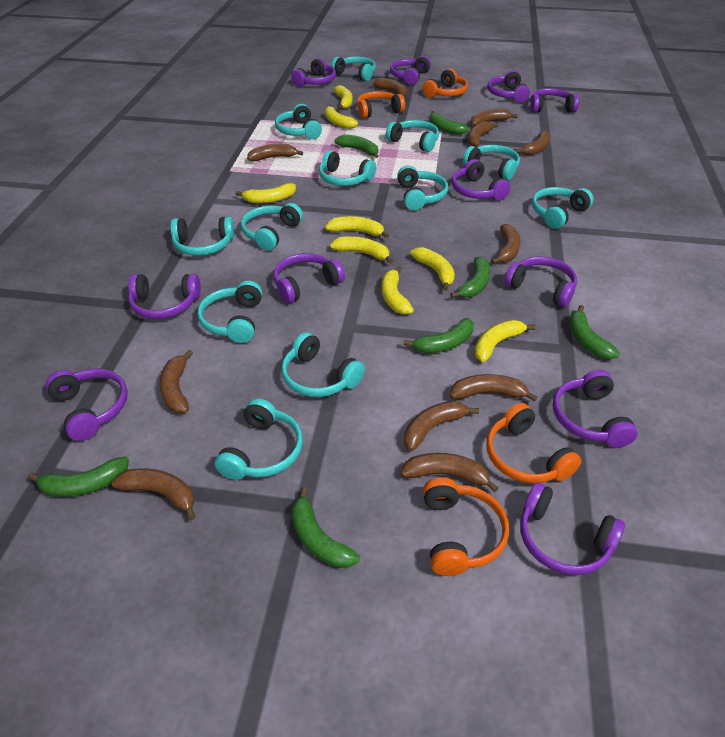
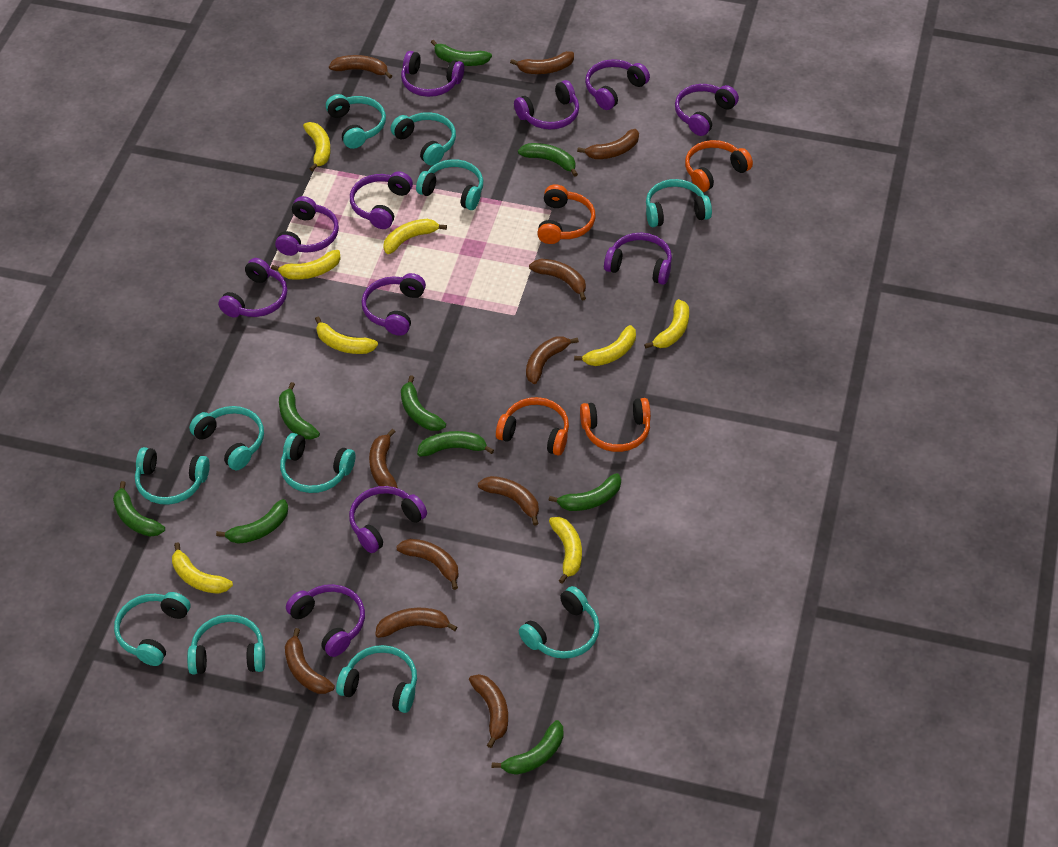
green banana: [28,457,129,497] [291,487,360,568] [334,135,378,158] [404,318,474,353] [430,111,469,135] [450,257,490,298] [569,305,620,359] = 7 -> [113,481,165,537] [216,499,288,544] [279,382,320,440] [401,375,446,431] [417,431,494,456] [431,40,492,66] [492,720,563,775] [518,143,578,177] [549,473,621,511] = 9
turquoise headphones: [170,217,234,256] [197,281,262,343] [215,398,303,480] [241,203,303,251] [275,104,322,139] [281,332,365,397] [319,150,376,186] [331,56,376,81] [386,120,439,152] [397,166,448,210] [463,145,520,180] [532,187,594,229] = 12 -> [114,592,190,666] [135,447,210,505] [187,614,265,674] [189,406,264,470] [280,433,355,493] [326,94,386,149] [336,645,417,713] [391,112,456,166] [416,159,483,210] [519,586,600,659] [646,179,712,227] = 11

